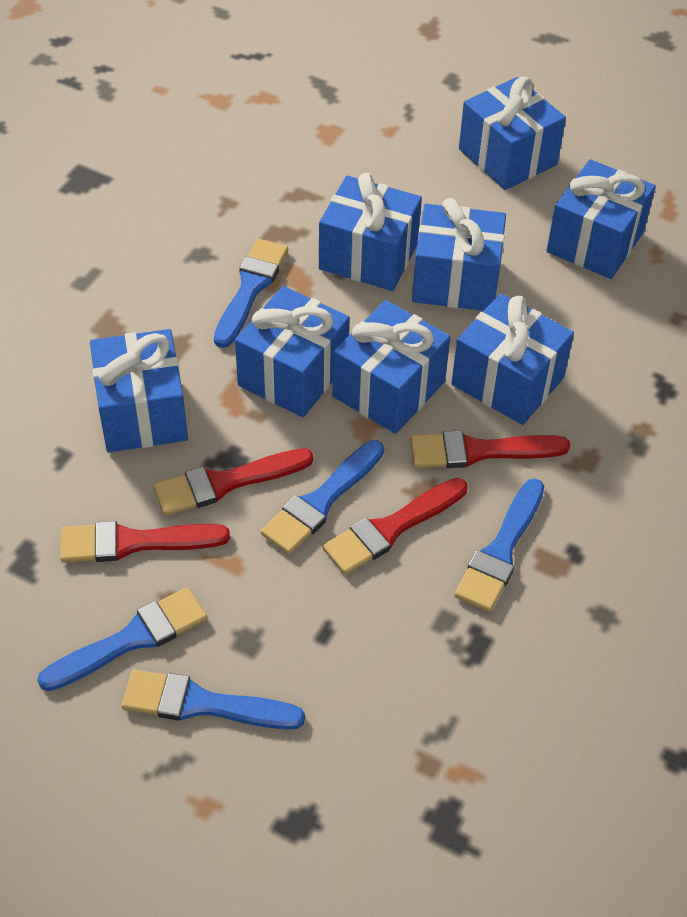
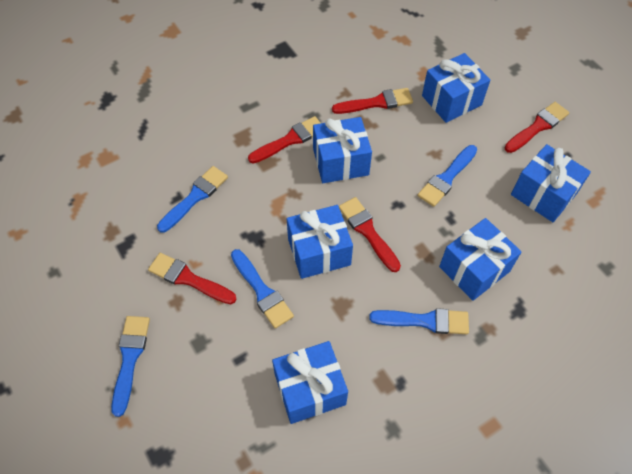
blue gift: [90,329,188,452] [235,286,350,417] [319,173,422,291] [333,300,450,434] [412,198,506,311] [451,293,574,425] [459,77,566,190] [546,159,656,279] = 8 -> [272,341,348,424] [287,205,353,279] [313,117,372,183] [422,53,490,123] [439,218,521,301] [511,144,591,222] = 6
red brush: [60,521,230,563] [153,448,314,516] [323,478,467,575] [410,431,570,468] = 4 -> [148,253,237,304] [248,116,321,163] [332,88,413,114] [339,197,401,272] [504,102,569,153] = 5

